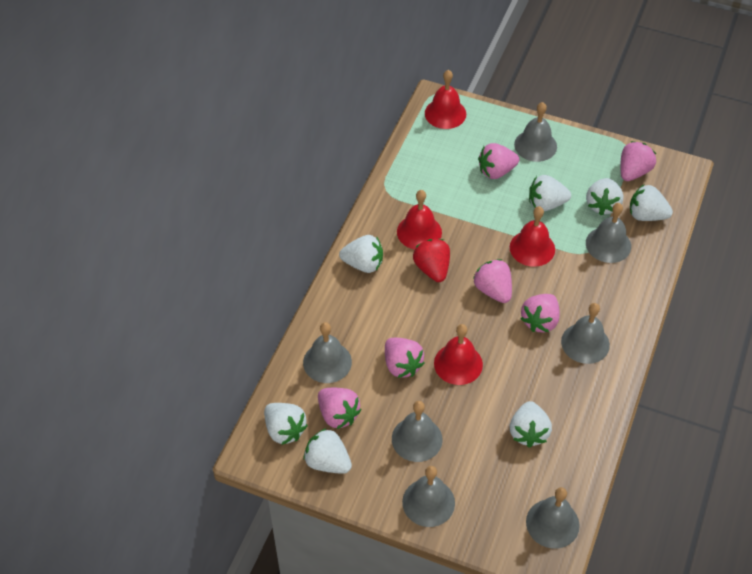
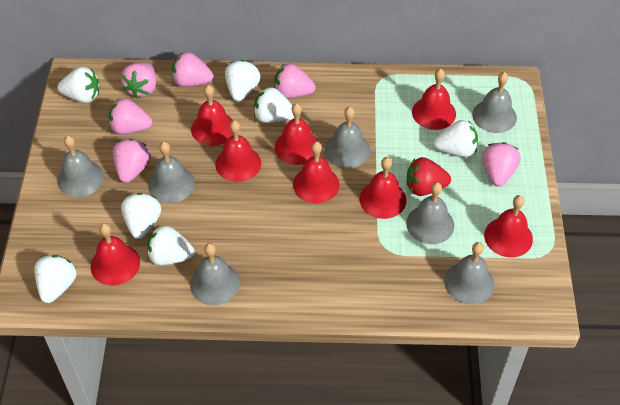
red bell: [397,190,442,250] [425,70,466,129] [434,324,483,385] [510,206,555,267] = 4 -> [91,223,140,286] [191,85,233,146] [215,120,261,182] [275,103,319,165] [293,142,339,203] [360,157,407,219] [412,69,456,130] [484,195,533,258] = 8

